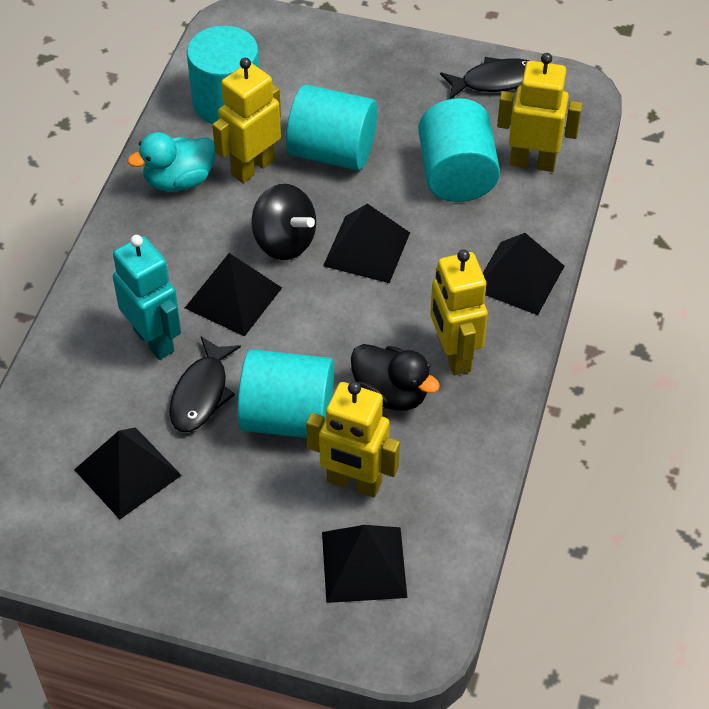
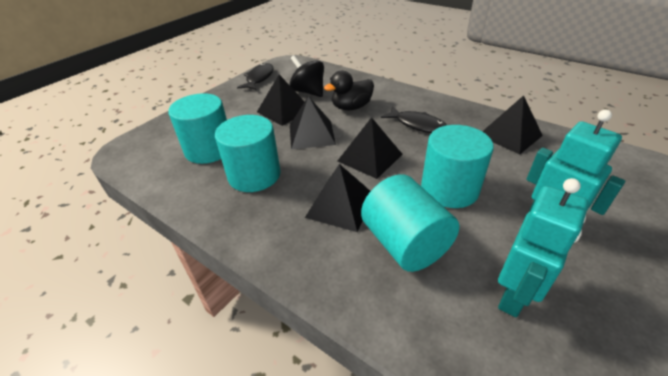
turquoise duck: [128,132,216,192] = 1 -> none = 0
turquoise robot: [113,235,181,360] = 1 -> [498,178,589,317] [526,110,625,215] = 2
yellow robot: [212,58,281,183] [306,381,400,497] [430,249,488,375] [497,53,582,172] = 4 -> none = 0

